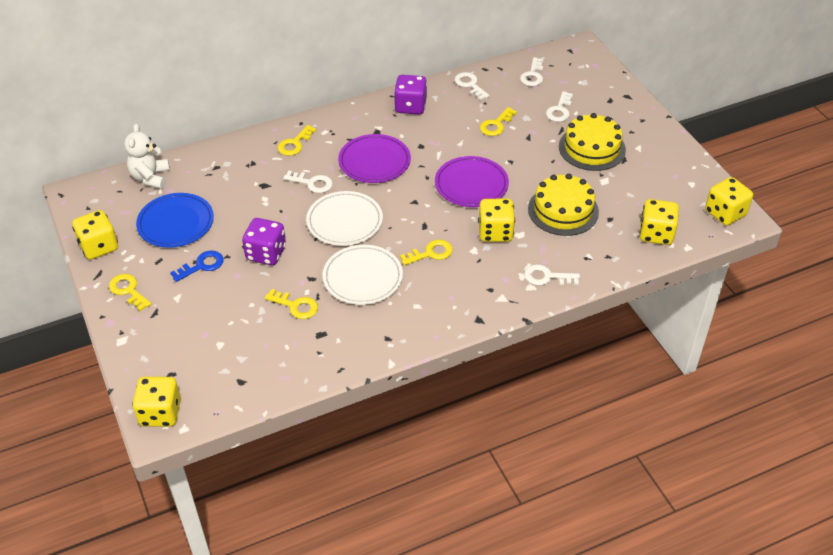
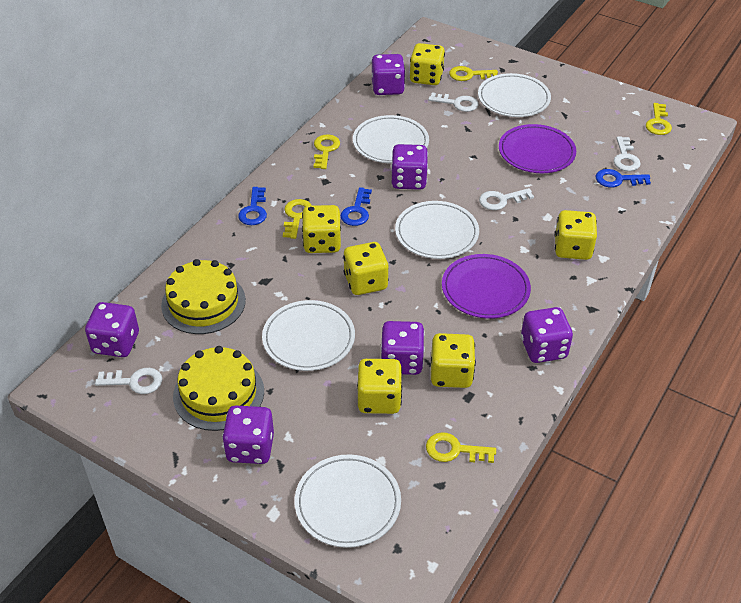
blue key: [170,251,223,282] = 1 -> [238,187,267,225] [341,187,372,226] [596,169,651,188] = 3
blue plate: [136,193,214,248] = 1 -> none = 0
purple dice: [242,218,286,265] [394,75,427,114] = 2 -> [85,302,139,357] [222,405,274,464] [372,54,406,95] [381,321,425,375] [391,144,428,190] [521,307,573,363] = 6
white key: [283,171,333,193] [455,72,490,100] [520,57,544,86] [524,264,580,286] [546,91,573,122] = 5 -> [95,368,162,394] [428,92,478,112] [479,188,534,210] [613,137,641,171] = 4
white plate: [306,191,383,246] [323,245,403,305] = 2 -> [262,300,355,371] [295,455,401,548] [353,115,429,163] [395,201,479,259] [478,73,551,117] = 5
white teddy bear: [124,124,170,189] = 1 -> none = 0
yellow dice: [72,210,118,260] [132,377,181,427] [478,199,515,242] [639,199,679,245] [705,177,753,226] = 5 -> [302,205,341,253] [343,242,388,295] [357,359,402,414] [410,43,445,85] [431,333,476,388] [555,210,597,260] = 6

